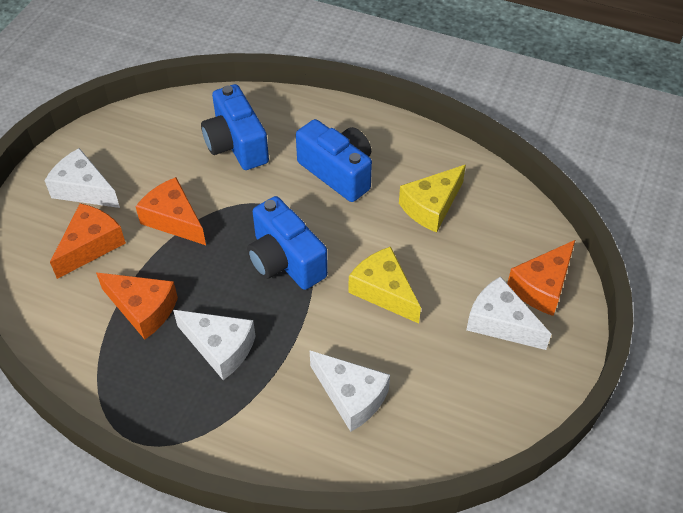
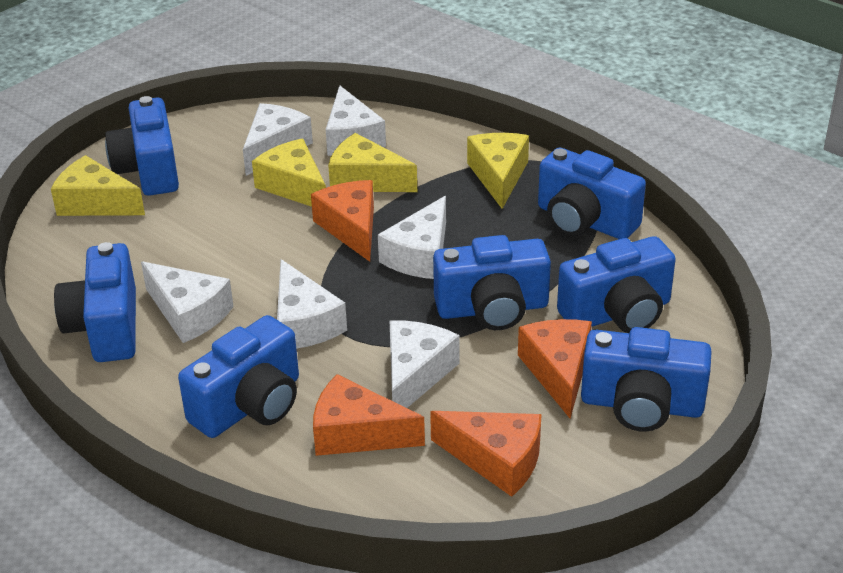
blue camera: [201,84,269,170] [247,196,328,290] [296,119,372,202] = 3 -> [54,242,136,362] [105,96,179,196] [178,315,299,438] [433,235,551,330] [538,148,646,239] [557,236,676,333] [581,327,712,432] = 7
white cheese: [44,148,120,208] [173,310,256,380] [310,351,390,432] [466,276,551,350] = 4 -> [141,261,234,343] [243,103,313,176] [277,259,347,349] [326,85,386,156] [378,196,446,279] [390,320,460,408] = 6
yellow cheese: [349,247,421,324] [399,165,466,233] = 2 -> [51,155,145,216] [252,139,326,207] [328,133,417,192] [467,133,529,209] = 4

